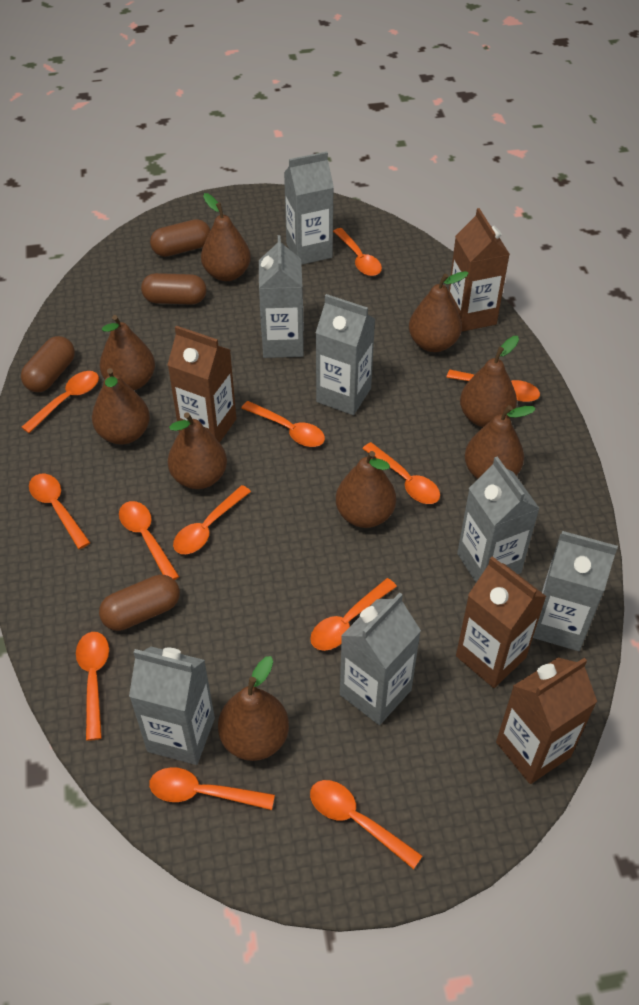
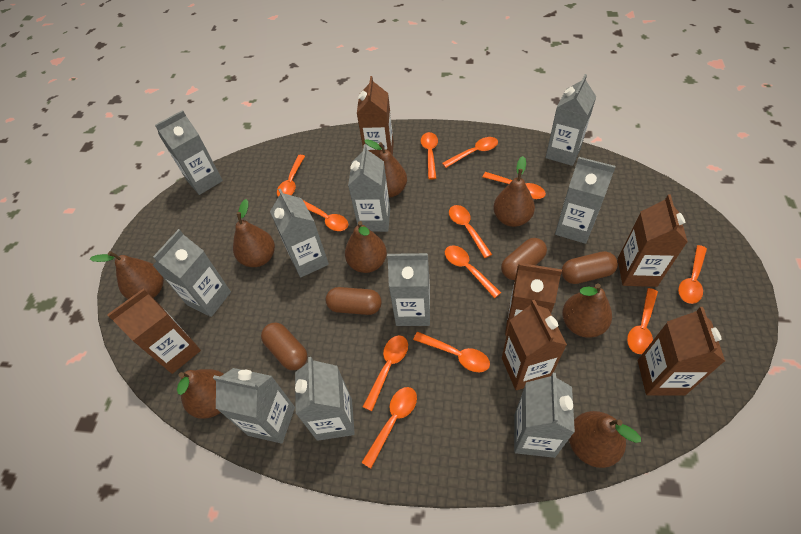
brown carton: [167,325,237,443] [449,208,510,332] [456,556,547,688] [496,658,597,784] = 4 -> [107,289,201,374] [357,76,394,157] [502,300,567,390] [505,263,562,336] [618,194,688,287] [638,307,725,396] = 6
brown pear: [92,368,150,445] [100,315,155,390] [168,412,227,489] [201,193,251,281] [218,656,289,761] [336,451,396,528] [409,271,469,352] [460,336,519,427] [465,405,536,479] = 9 -> [90,251,164,299] [177,369,223,419] [233,199,275,267] [345,221,387,273] [364,139,407,198] [493,156,535,227] [562,284,612,338] [569,411,641,468] = 8
grey carton: [129,646,215,765] [259,235,304,358] [284,151,334,265] [316,294,375,415] [340,593,421,725] [457,456,540,582] [533,531,618,651] = 7 -> [153,229,231,317] [155,110,223,195] [213,368,295,444] [270,188,329,278] [295,357,355,441] [348,144,390,232] [387,253,430,326] [514,373,575,458] [546,74,596,166] [555,157,616,244] = 10

